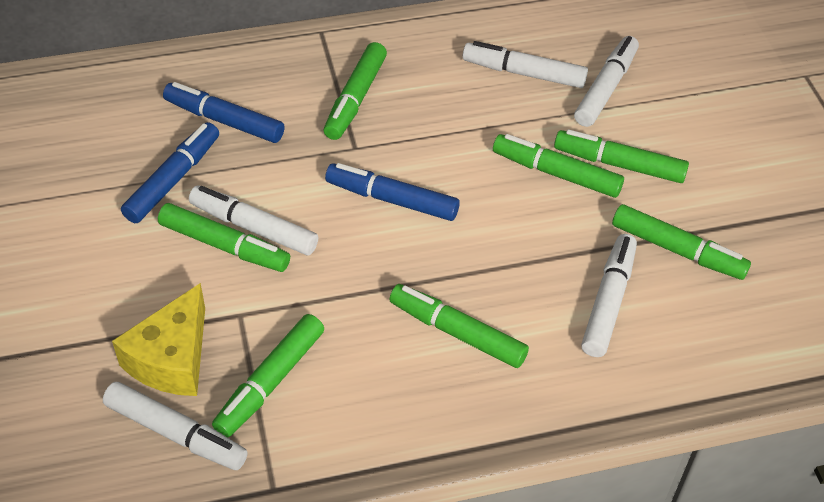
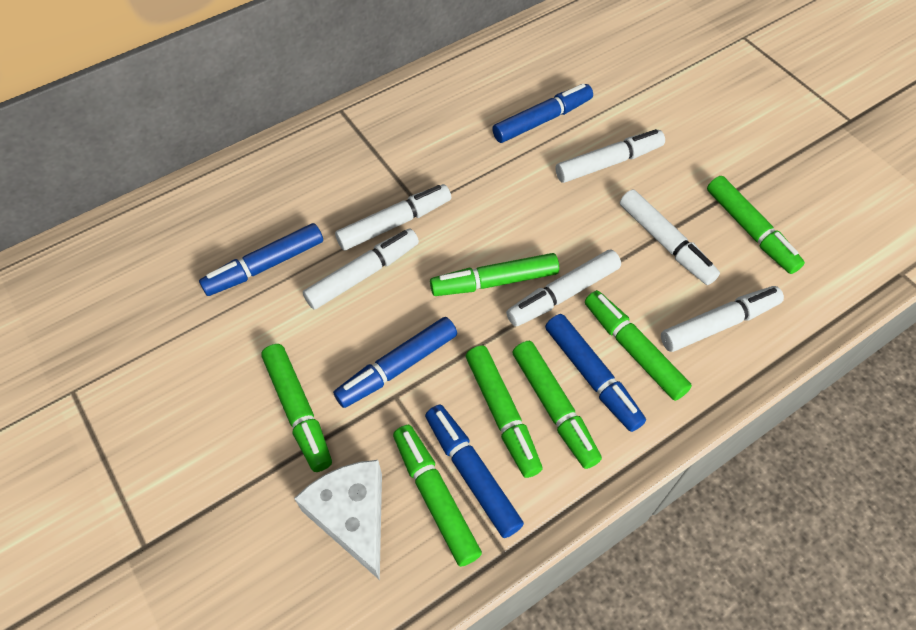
blue marker: [121,122,219,223] [163,82,285,143] [325,163,460,221] = 3 -> [199,223,323,296] [333,317,457,408] [425,405,524,538] [492,83,593,143] [545,314,646,432] = 5
white cheese: none = 0 -> [294,460,382,580] = 1
white marker: [103,382,248,470] [189,185,318,256] [463,41,588,88] [574,36,639,127] [581,234,637,357] = 5 -> [303,229,419,309] [335,184,451,251] [506,250,621,326] [556,129,665,183] [620,190,720,285] [661,286,784,352] = 6
yellow cheese: [112,283,205,396] = 1 -> none = 0

